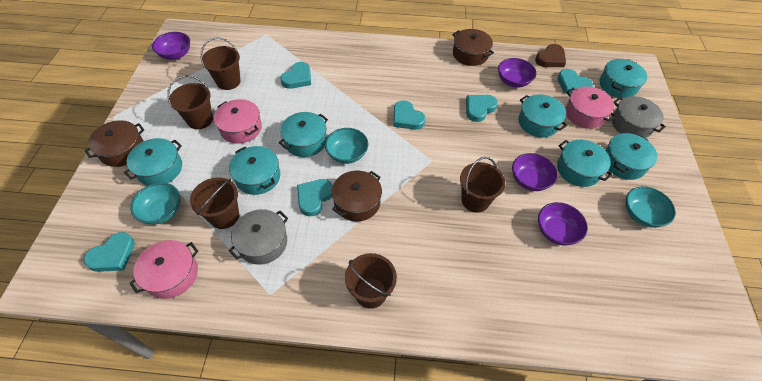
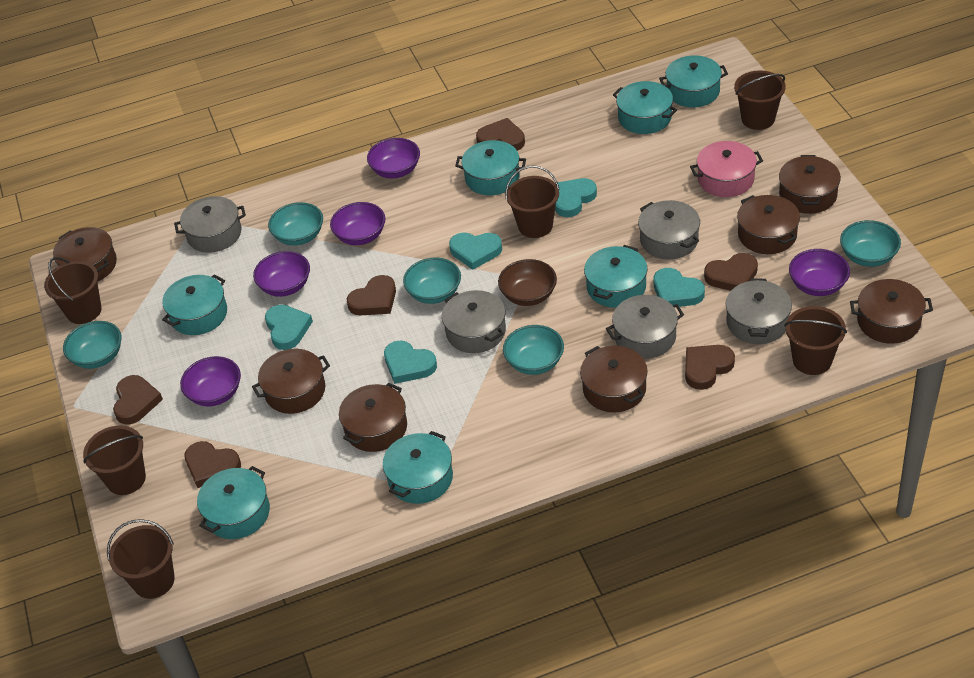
brown bowl: none = 0 -> [498,259,557,306] = 1
brown bucket: [167,75,213,129] [190,177,239,229] [200,38,241,90] [345,253,397,309] [460,157,505,213] = 5 -> [44,257,102,324] [83,426,146,495] [107,519,175,599] [505,165,560,238] [734,70,786,130] [784,306,847,375] = 6
brown heart: [535,44,566,67] = 1 -> [113,375,163,425] [184,441,241,488] [347,275,396,316] [476,118,525,151] [685,345,735,390] [704,253,758,291] = 6
brown pot: [85,120,144,167] [332,171,382,221] [452,29,494,66] = 3 -> [53,227,117,282] [252,349,330,414] [339,383,407,452] [580,346,648,412] [737,195,800,254] [779,155,841,214] [850,279,933,344] = 7
grey pot: [229,209,288,265] [612,96,666,138] = 2 -> [174,196,246,253] [442,290,506,353] [606,295,684,359] [638,200,700,260] [726,278,792,344] = 5
pink pot: [129,240,198,299] [214,99,262,144] [565,87,616,129] = 3 -> [690,141,763,197] = 1
purple bowl: [152,32,190,60] [498,58,536,88] [512,153,558,191] [538,202,588,246] = 4 -> [180,356,241,406] [253,251,310,297] [330,202,385,245] [367,138,420,178] [789,249,850,296] = 5
turquoise bowl: [130,183,181,225] [325,128,368,164] [626,186,676,228] = 3 -> [63,321,121,369] [268,202,323,246] [403,257,461,304] [503,325,564,375] [840,220,901,267] = 5
turquoise heart: [84,232,135,272] [280,62,311,89] [297,179,333,216] [394,100,426,130] [466,95,498,122] [558,69,593,94] = 6 -> [265,305,313,350] [384,340,437,384] [449,233,502,270] [555,178,597,217] [653,268,705,307] = 5

